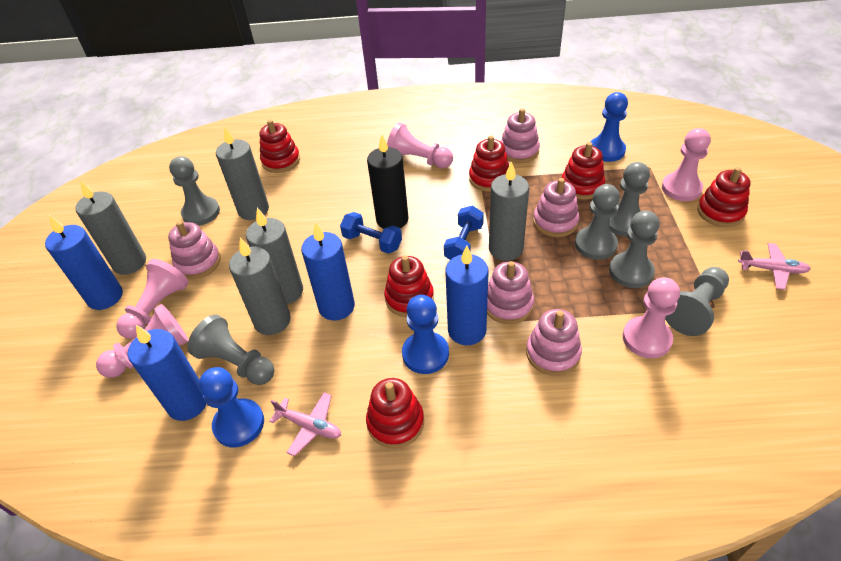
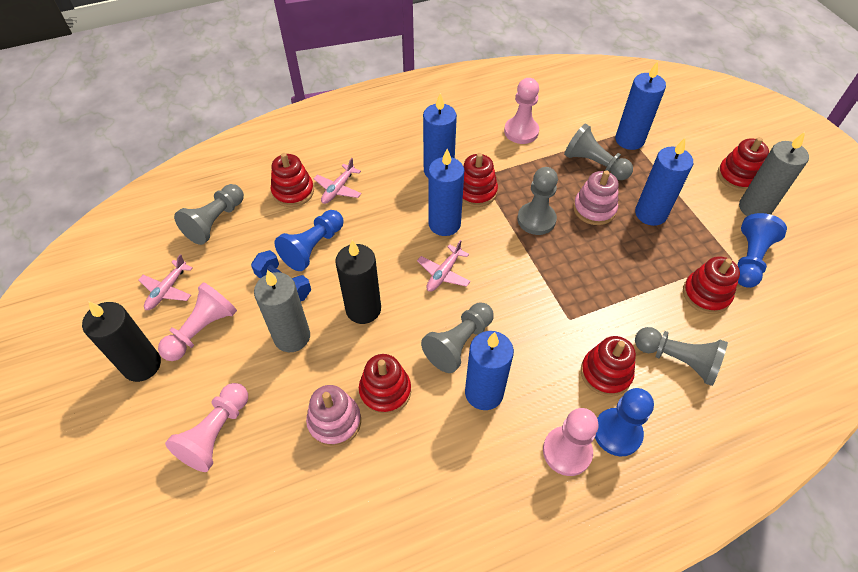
black candle: [367,134,408,229] = 1 -> [82,301,161,382] [335,240,381,324] = 2
blue candle: [45,215,123,310] [128,325,207,421] [301,222,355,321] [445,245,489,345] = 4 -> [423,93,457,178] [428,149,464,236] [465,331,514,410] [615,61,666,150] [635,138,693,226] = 5
blue dumbbell: [340,212,402,254] [444,206,484,260] = 2 -> [251,250,311,301] = 1
grey candle: [75,180,146,275] [216,127,269,220] [229,238,291,335] [246,208,303,304] [489,162,529,261] = 5 -> [254,270,310,352] [739,132,809,216] = 2
grey pawn: [169,156,220,226] [187,315,274,385] [575,184,620,260] [609,211,660,288] [610,162,650,237] [665,267,729,336] = 6 -> [174,184,244,245] [421,303,493,373] [517,167,558,235] [564,124,633,180] [635,327,728,386] = 5
pink pawn: [96,304,189,378] [116,259,189,339] [387,122,453,168] [623,277,680,358] [662,128,711,201] = 5 -> [158,282,237,361] [165,383,248,472] [504,78,539,144] [543,408,598,476] = 4
pink plane: [269,392,341,457] [738,243,811,290] = 2 -> [139,254,193,310] [314,158,362,204] [417,240,471,292] = 3
pink stacking toy: [168,221,221,279] [487,261,534,324] [501,108,540,163] [526,309,582,376] [533,178,579,237] = 5 -> [306,385,361,447] [573,170,619,225] = 2

